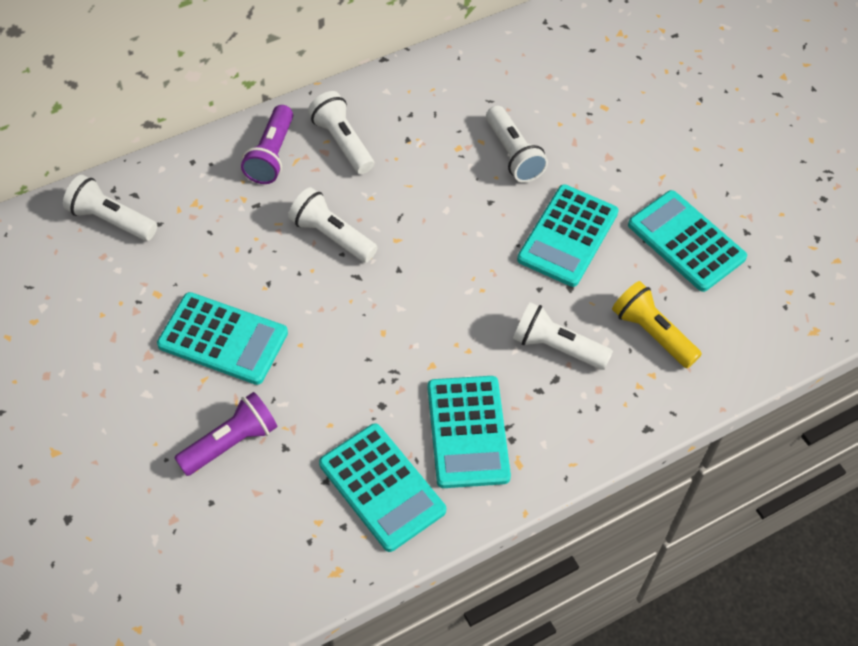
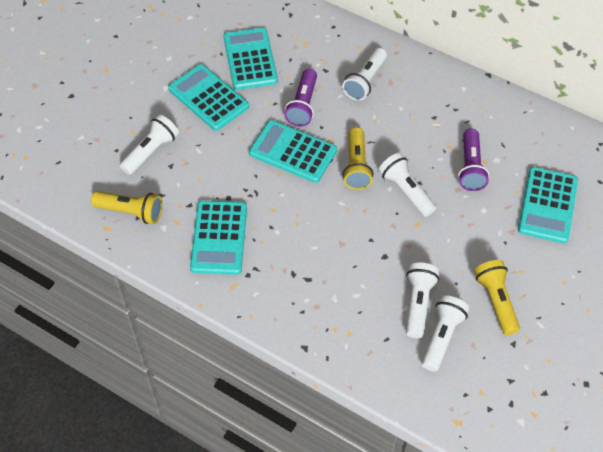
yellow flashlight: [612,281,702,368] = 1 -> [91,191,162,224] [342,127,373,190] [474,260,520,335] = 3

